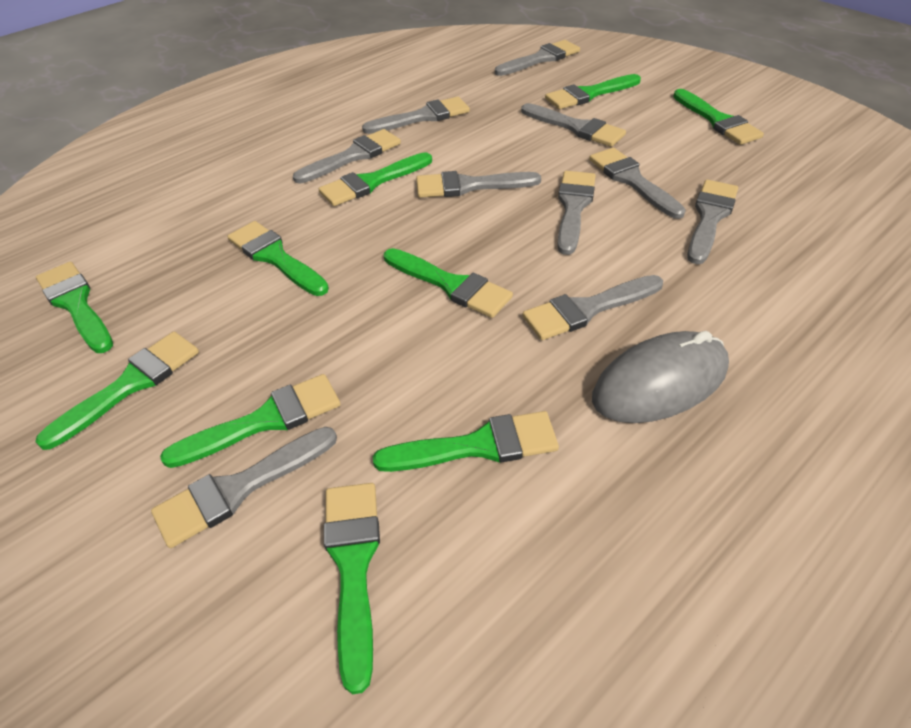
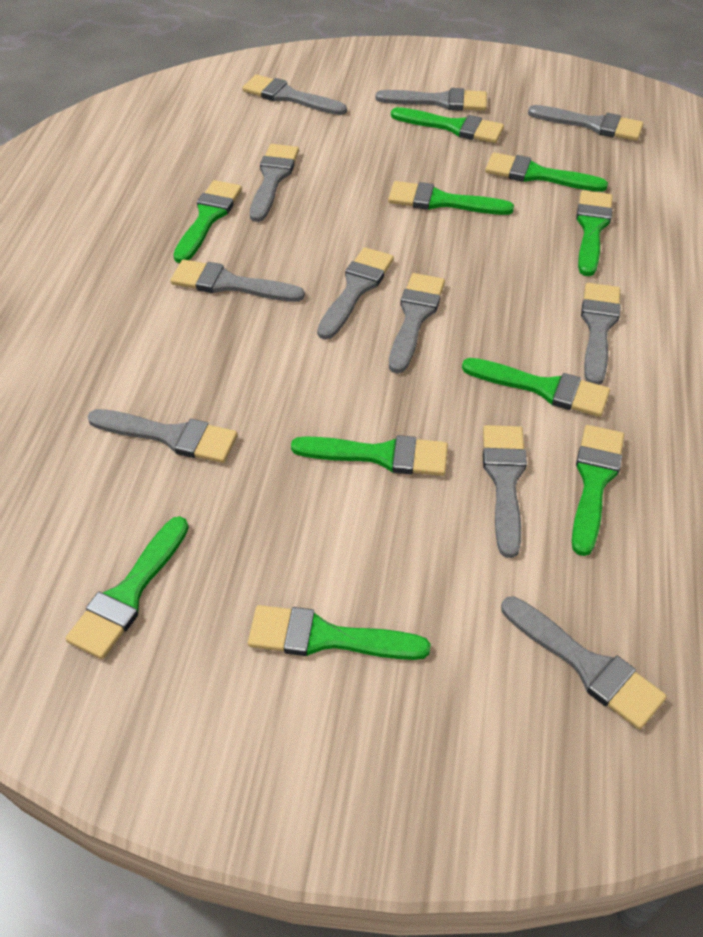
grey brush: [151,427,337,548] [293,129,401,183] [362,97,470,134] [416,171,541,198] [495,40,580,76] [521,103,626,147] [523,275,663,340] [557,171,596,255] [589,147,686,219] [687,180,738,264] = 10 -> [87,409,238,463] [171,259,305,302] [242,74,347,115] [250,144,299,222] [317,247,394,340] [376,88,487,111] [389,273,445,373] [483,425,527,558] [501,596,667,730] [528,105,644,141] [581,283,621,385] = 11
grey mouse: [592,331,729,423] = 1 -> none = 0

